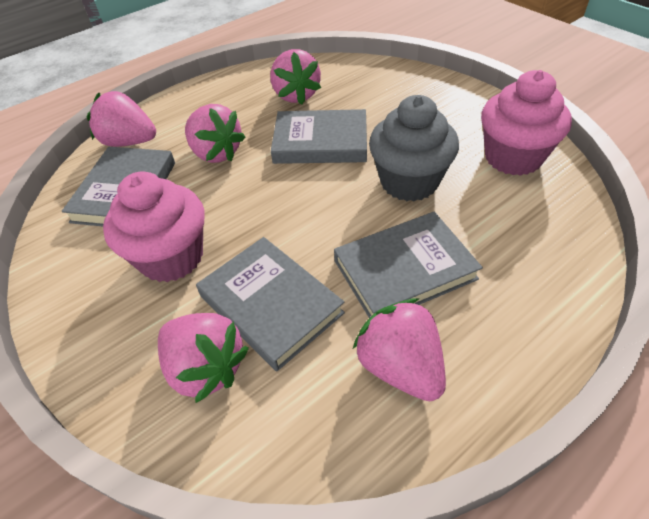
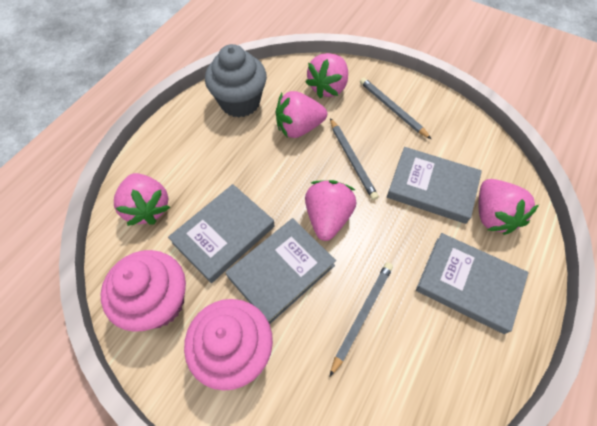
grey pencil: none = 0 -> [330,118,379,200] [330,262,393,376] [360,78,431,139] = 3

